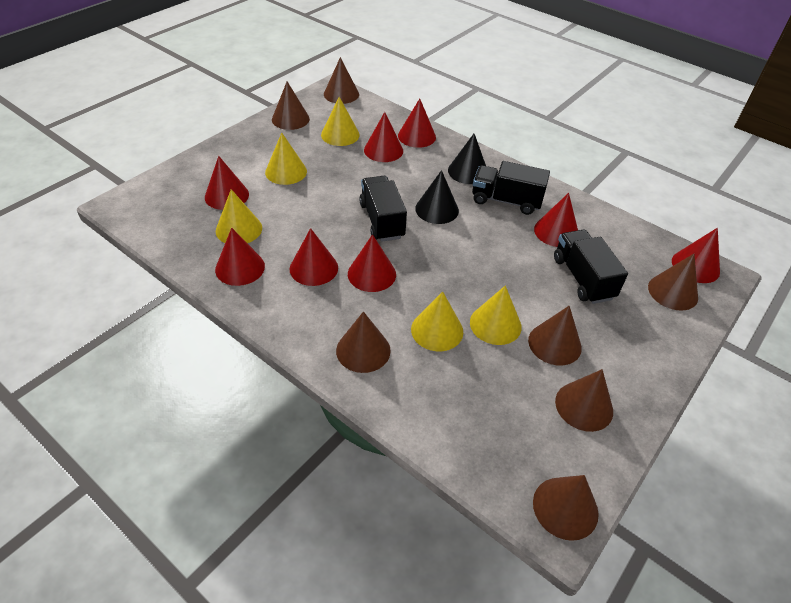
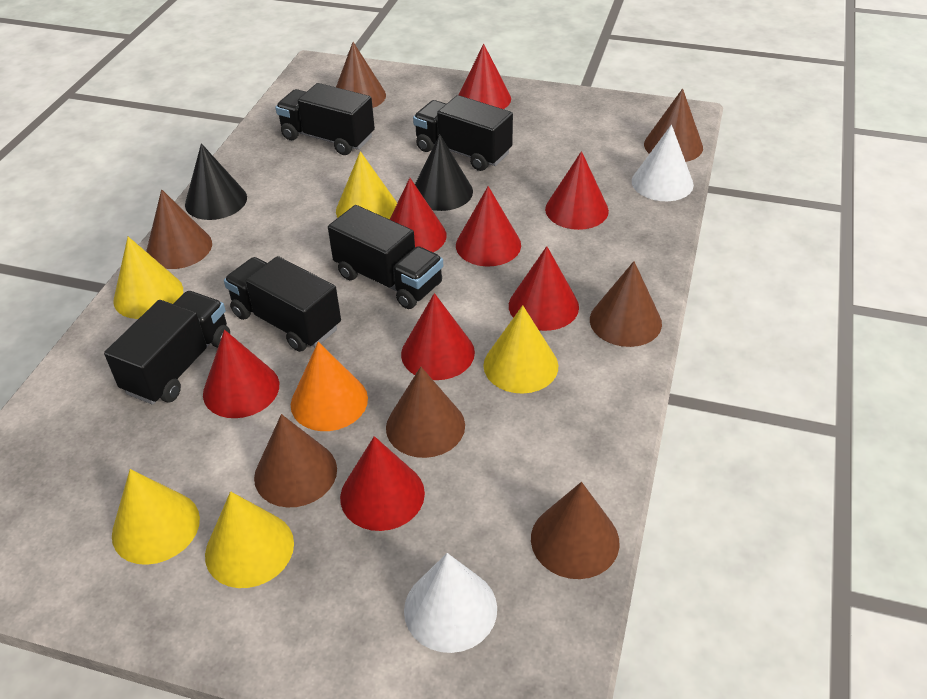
black truck: [359,176,407,242] [472,161,550,215] [554,230,628,304] = 3 -> [104,291,230,405] [224,256,341,352] [275,83,375,155] [328,205,443,309] [413,95,513,171] = 5
orange cone: none = 0 -> [291,342,368,431] = 1
white cone: none = 0 -> [404,553,497,653] [632,125,694,201] = 2

